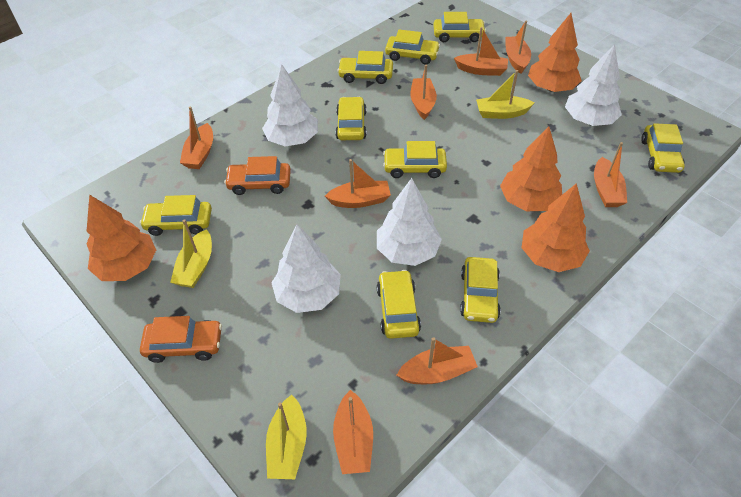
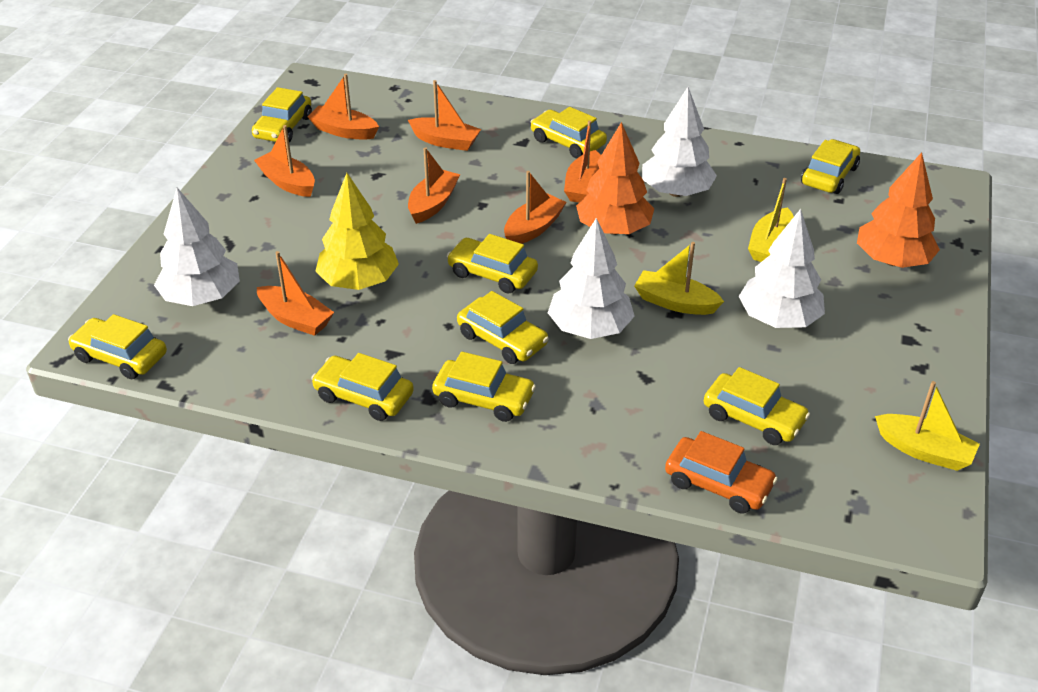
orange boat: [180,106,213,169] [325,159,391,208] [333,390,373,474] [397,337,478,384] [410,65,437,120] [454,27,508,76] [506,20,531,74] [594,142,627,207] = 8 -> [254,125,315,197] [257,251,334,336] [307,74,379,140] [408,80,481,151] [408,147,460,224] [504,171,567,244] [564,121,601,203] = 7
orange car: [140,316,222,363] [224,156,291,195] = 2 -> [665,431,778,514] = 1
orange tree: [86,194,156,281] [500,126,562,211] [522,183,590,272] [528,13,582,92] = 4 -> [576,122,655,235] [857,152,940,268] = 2
yellow tree: none = 0 -> [315,173,399,290] = 1

